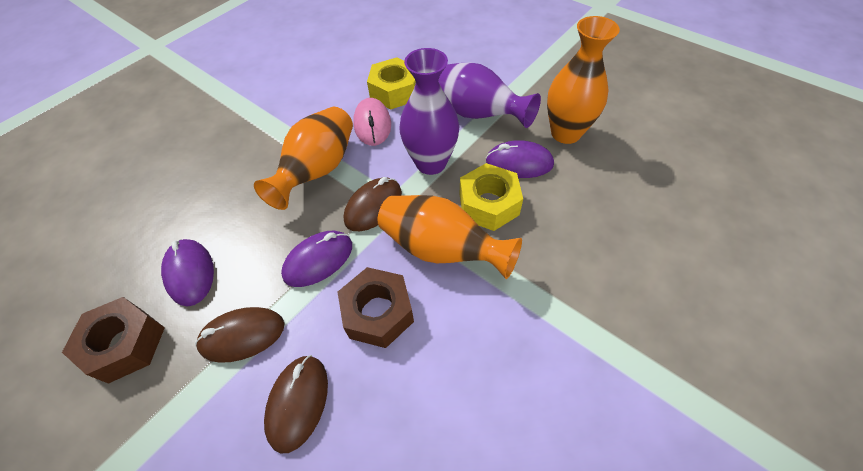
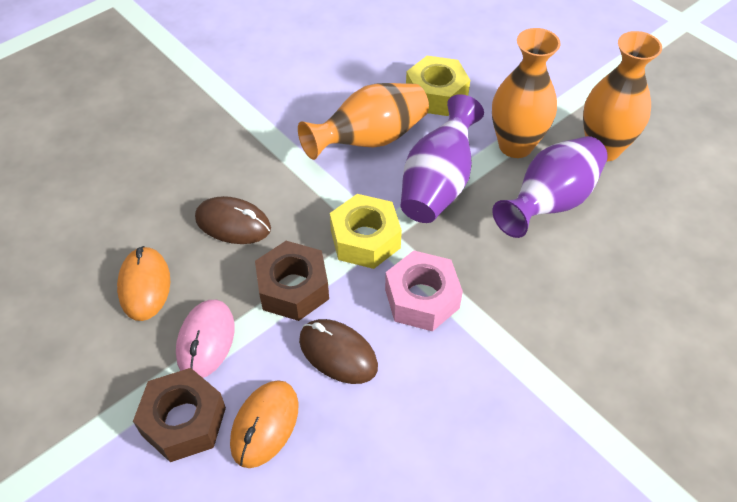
brown mouse: [195,307,284,363] [264,355,328,453] [344,177,402,231] = 3 -> [195,196,271,244] [299,319,378,384] = 2
orange mouse: none = 0 -> [117,246,170,321] [230,380,298,468] = 2
pink nut: none = 0 -> [385,250,463,331] = 1
purple mouse: [161,239,214,307] [281,231,352,287] [486,140,554,178] = 3 -> none = 0

